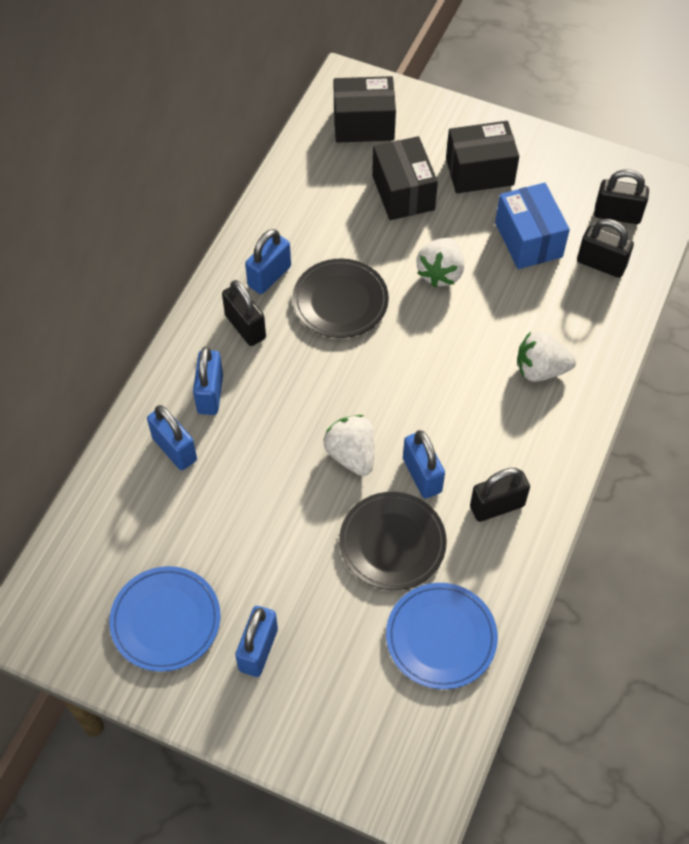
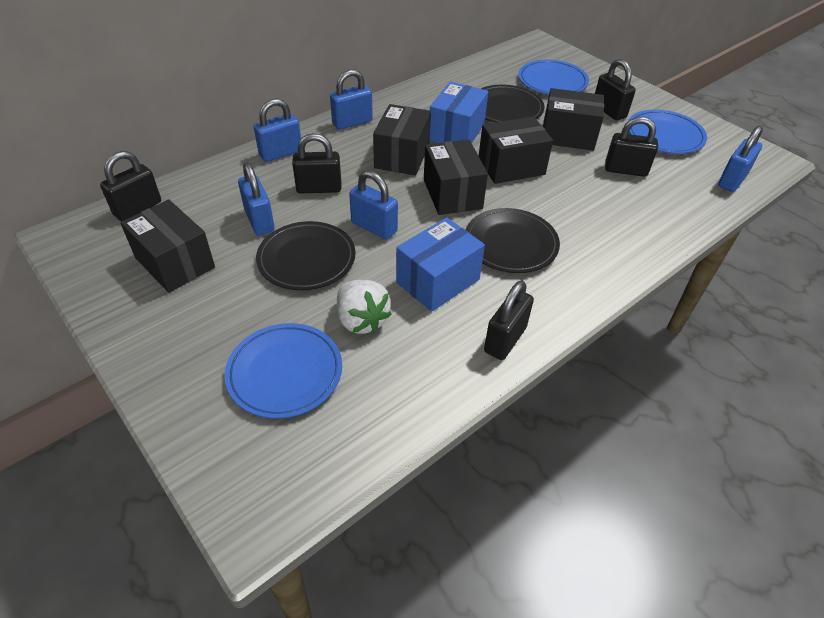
black box: [334,76,396,143] [372,136,438,220] [446,121,519,193] = 3 -> [120,200,215,293] [373,104,431,176] [424,139,488,215] [479,116,553,184] [543,88,604,151] = 5
black padlock: [222,280,266,346] [470,468,530,522] [577,219,634,278] [594,169,649,224] = 4 -> [100,151,161,221] [292,133,341,193] [484,281,534,360] [595,59,636,121] [605,117,658,177] = 5
black plate: [293,259,389,338] [339,492,447,590] = 2 -> [256,221,355,290] [466,208,560,273] [481,84,545,123] = 3
blue box: [495,183,570,269] = 1 -> [396,218,485,312] [430,82,488,143] = 2
blue plate: [109,566,220,672] [386,583,498,689] = 2 -> [225,323,342,419] [518,60,589,95] [628,109,707,154] = 3
white strawberry: [323,415,375,476] [417,238,464,287] [517,331,576,382] = 3 -> [337,280,392,334] = 1

